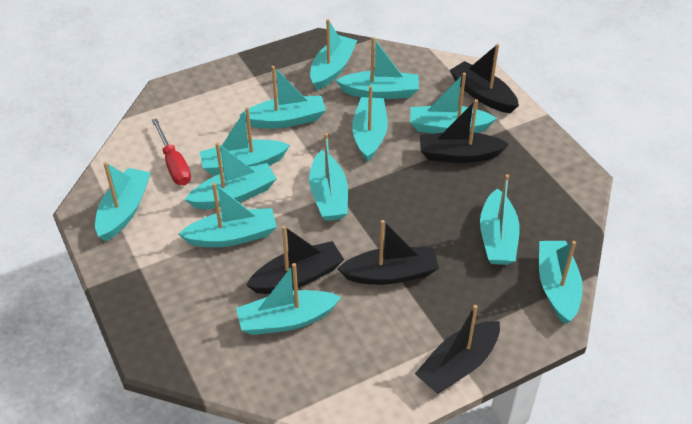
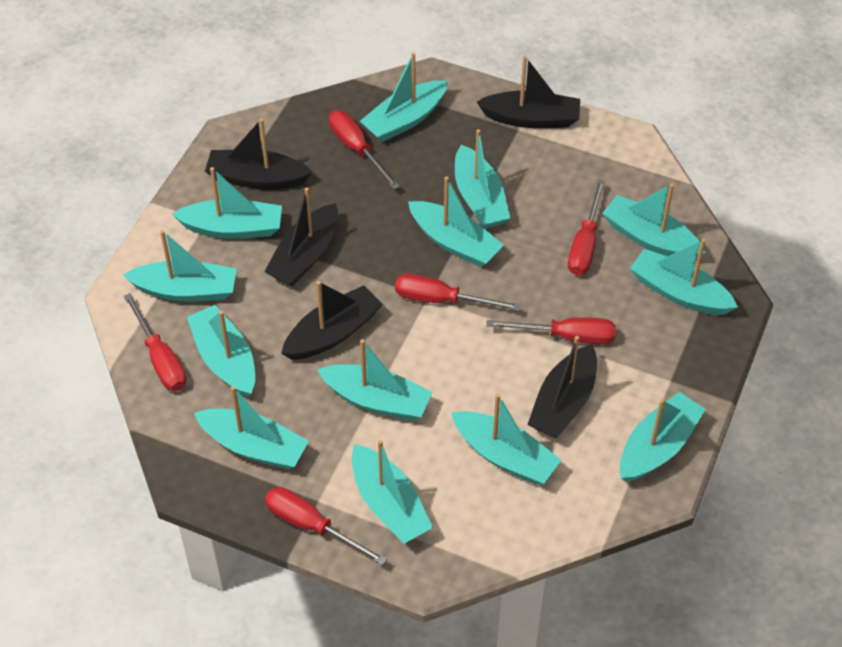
red screwdriver: [152,118,191,185] = 1 -> [124,293,186,391] [265,487,387,565] [329,110,400,190] [395,273,521,311] [486,317,616,344] [568,179,605,275] = 6

